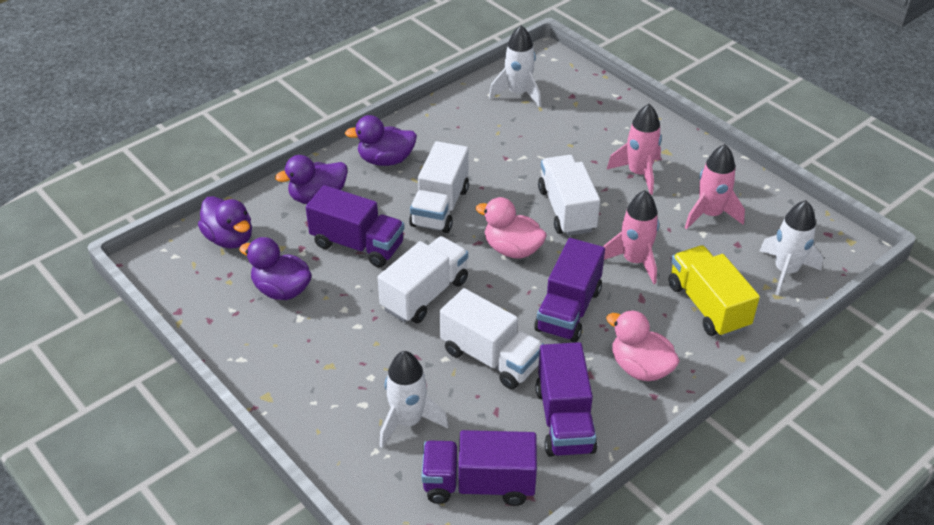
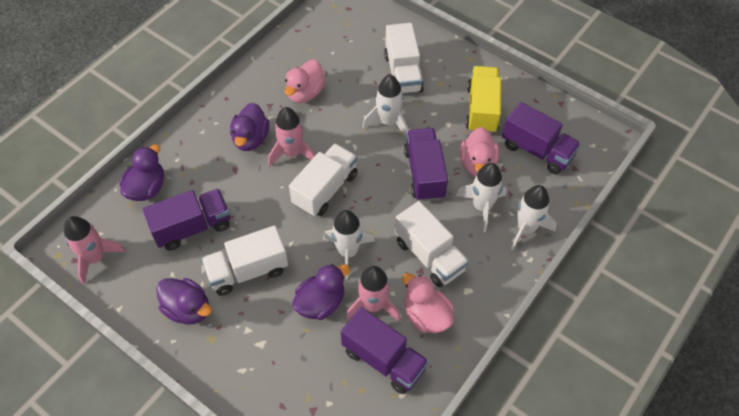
pink duck: [476,197,547,259] [606,310,680,381] = 2 -> [285,59,325,103] [402,273,454,333] [460,127,499,177] = 3
white rocket: [379,351,449,448] [489,25,541,107] [760,200,823,295] = 3 -> [323,210,375,279] [363,75,408,137] [456,163,507,232] [510,185,557,250] = 4

